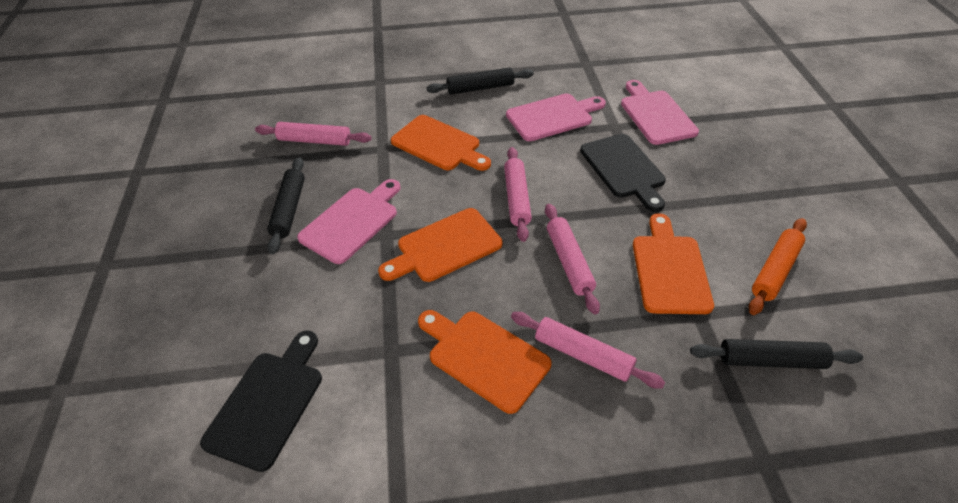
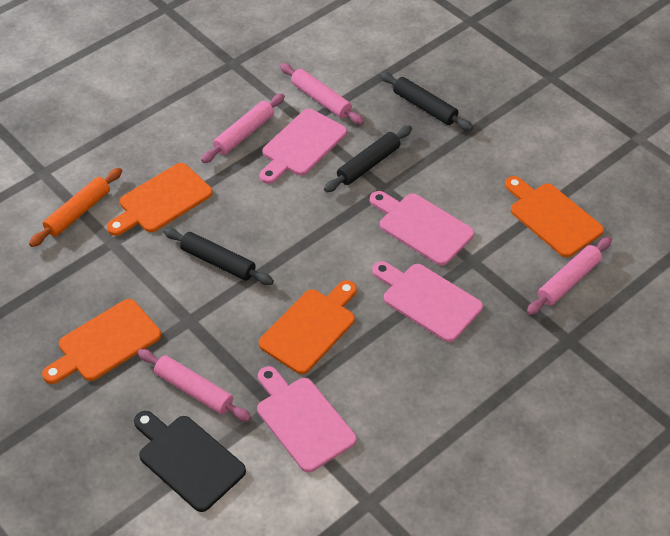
black cutting board: [200,330,322,472] [580,134,666,212] = 2 -> [134,411,246,512] = 1
pink cutting board: [297,179,400,264] [506,94,606,141] [621,80,699,145] = 3 -> [257,366,356,472] [260,109,347,184] [370,191,474,266] [372,261,483,342] = 4

